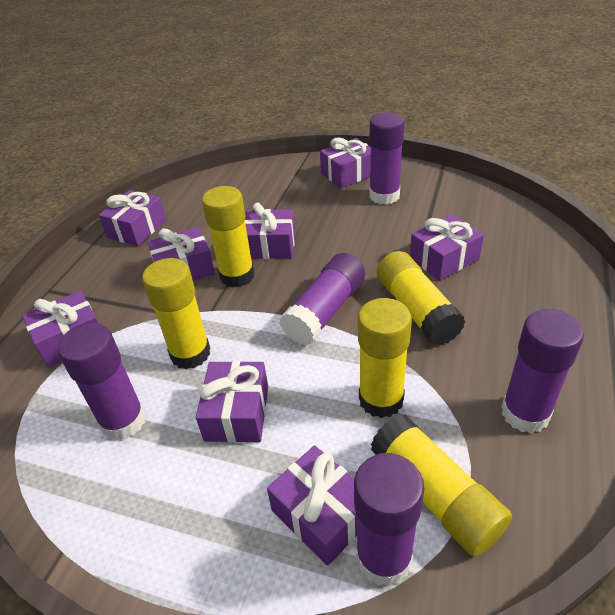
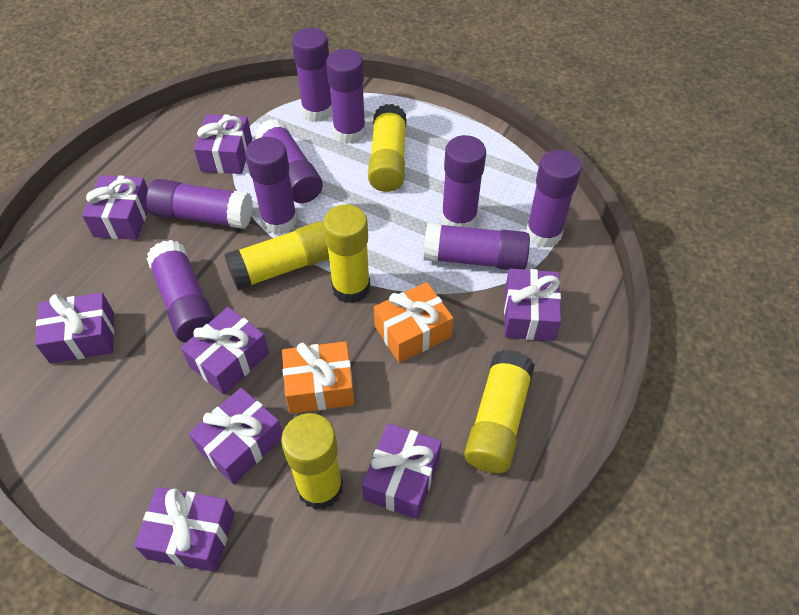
orange gift: none = 0 -> [282,341,355,414] [374,282,453,363] = 2
purple glue stick: [58,323,146,441] [279,253,365,345] [354,453,424,586] [369,112,405,205] [501,309,584,434] = 5 -> [146,179,253,229] [147,240,215,343] [245,137,297,234] [254,119,323,203] [292,28,332,122] [326,49,366,144] [424,223,530,270] [441,135,486,228] [526,150,582,248] = 9

